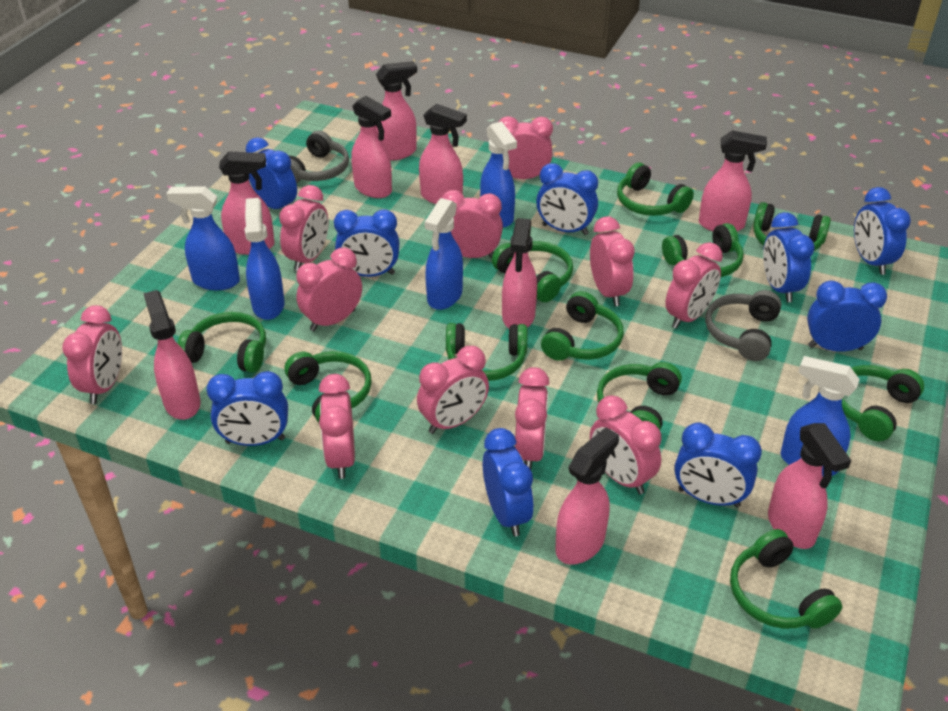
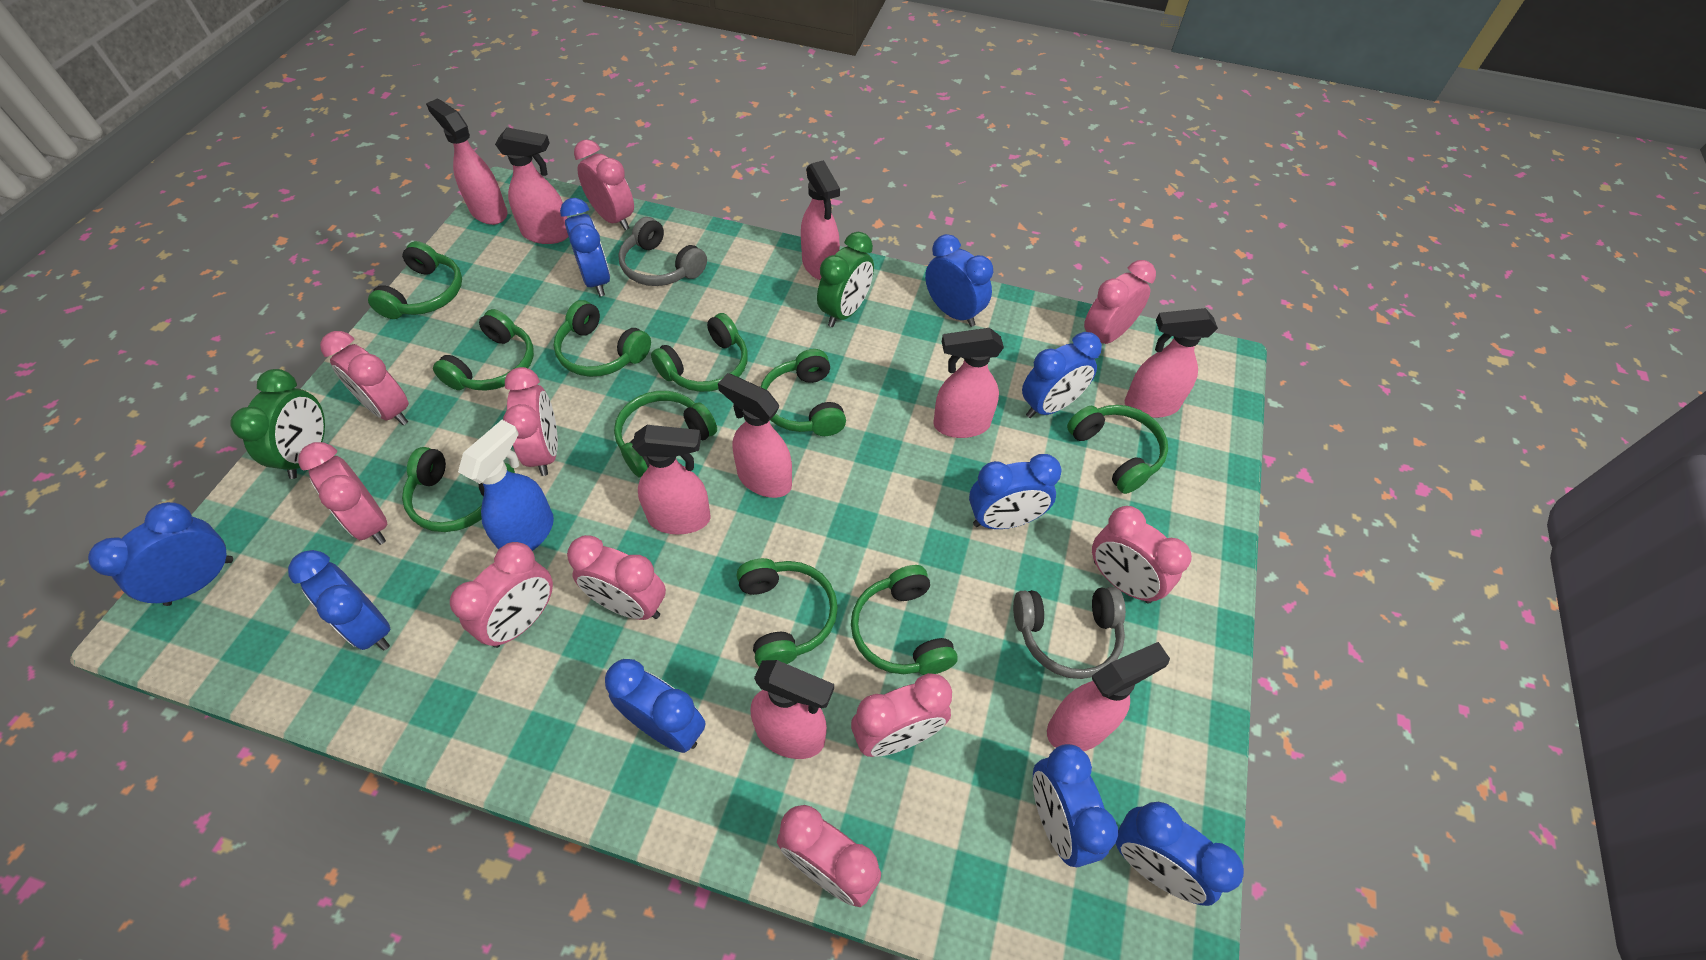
blue spray bottle: [166,186,240,290] [244,198,285,320] [424,198,463,310] [480,121,517,227] [781,356,860,476] = 5 -> [458,420,554,551] = 1
green clock: none = 0 -> [230,369,325,479] [817,232,874,327] = 2
green headphones: [177,312,266,373] [284,351,372,422] [446,323,527,381] [492,241,573,303] [541,291,624,361] [597,362,682,430] [617,163,694,216] [662,223,744,277] [730,529,842,629] [753,202,831,251] [842,365,924,441] = 11 -> [368,241,462,319] [402,447,515,532] [433,309,534,391] [554,300,651,377] [614,391,717,478] [651,313,748,392] [737,558,838,666] [761,349,846,436] [851,565,958,675] [1067,405,1168,494] = 10
pink clock: [62,305,122,404] [279,185,328,271] [296,247,362,331] [319,374,355,479] [417,346,489,434] [442,190,503,258] [499,116,553,179] [515,367,550,470] [590,216,635,306] [590,395,662,494] [665,242,723,329] = 11 -> [298,442,388,545] [320,331,409,425] [450,542,553,648] [503,367,558,476] [567,535,666,620] [574,139,634,230] [777,805,881,907] [851,673,952,757] [1084,260,1156,344] [1092,506,1192,603] = 10

